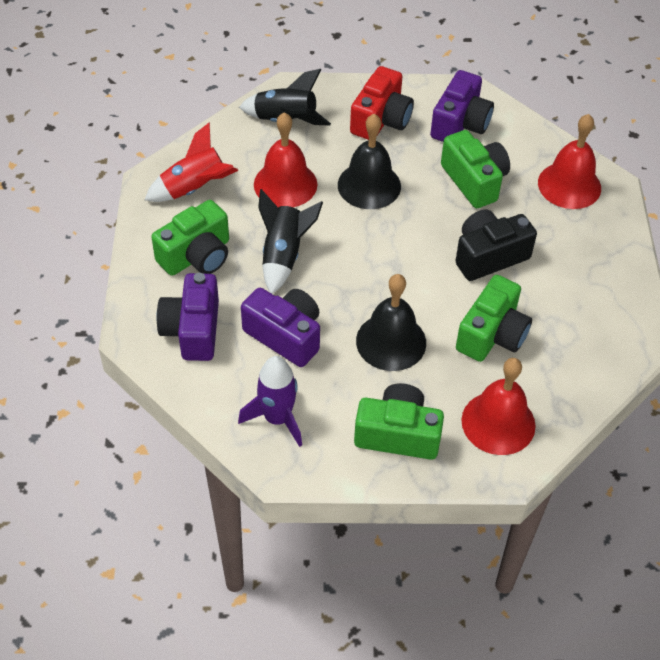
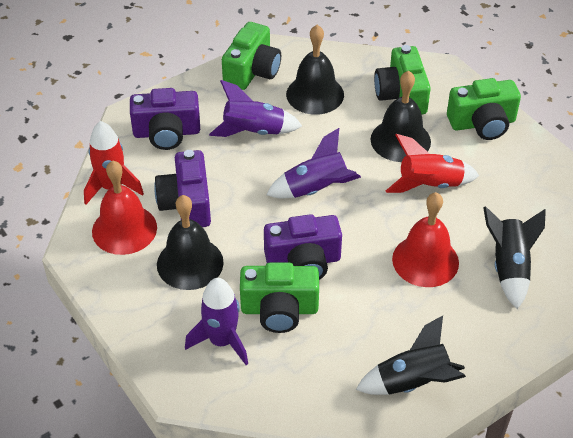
black bell: [338,114,401,209] [356,274,426,371] = 2 -> [157,195,224,290] [286,25,344,115] [371,71,431,162] = 3
black camera: [455,210,537,281] = 1 -> none = 0
purple rocket: [238,356,302,447] = 1 -> [185,278,248,365] [209,80,302,137] [266,128,361,198] = 3
red bell: [254,112,317,207] [461,358,536,455] [538,114,601,209] = 3 -> [92,160,157,255] [392,192,459,287] = 2
red camera: [350,66,414,140] = 1 -> none = 0
red rocket: [145,122,238,202] = 1 -> [84,121,144,205] [386,134,479,193] = 2

